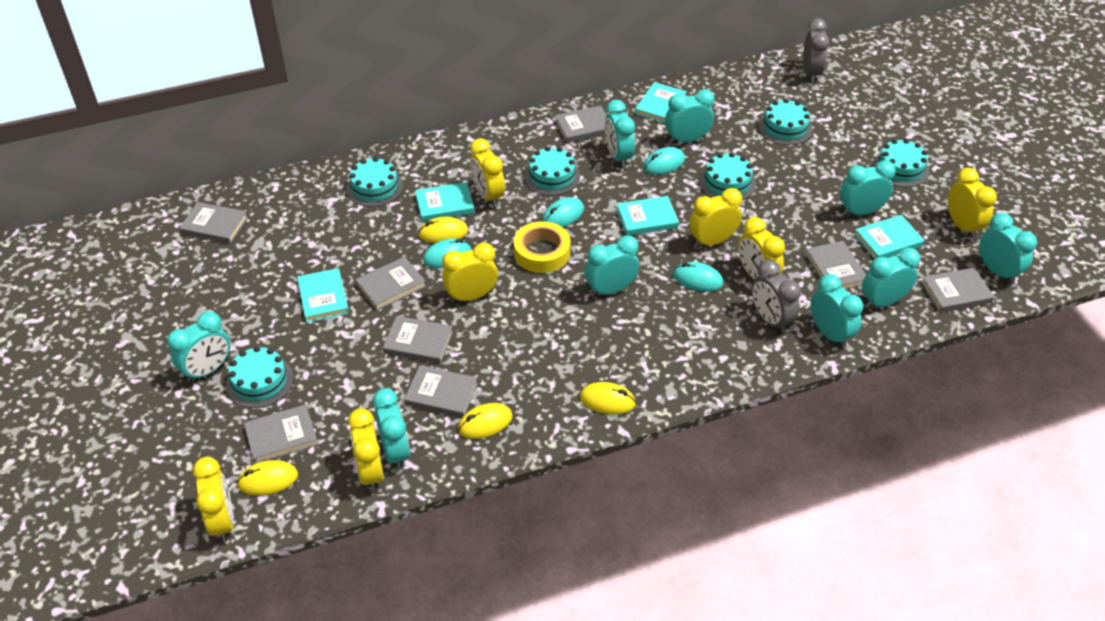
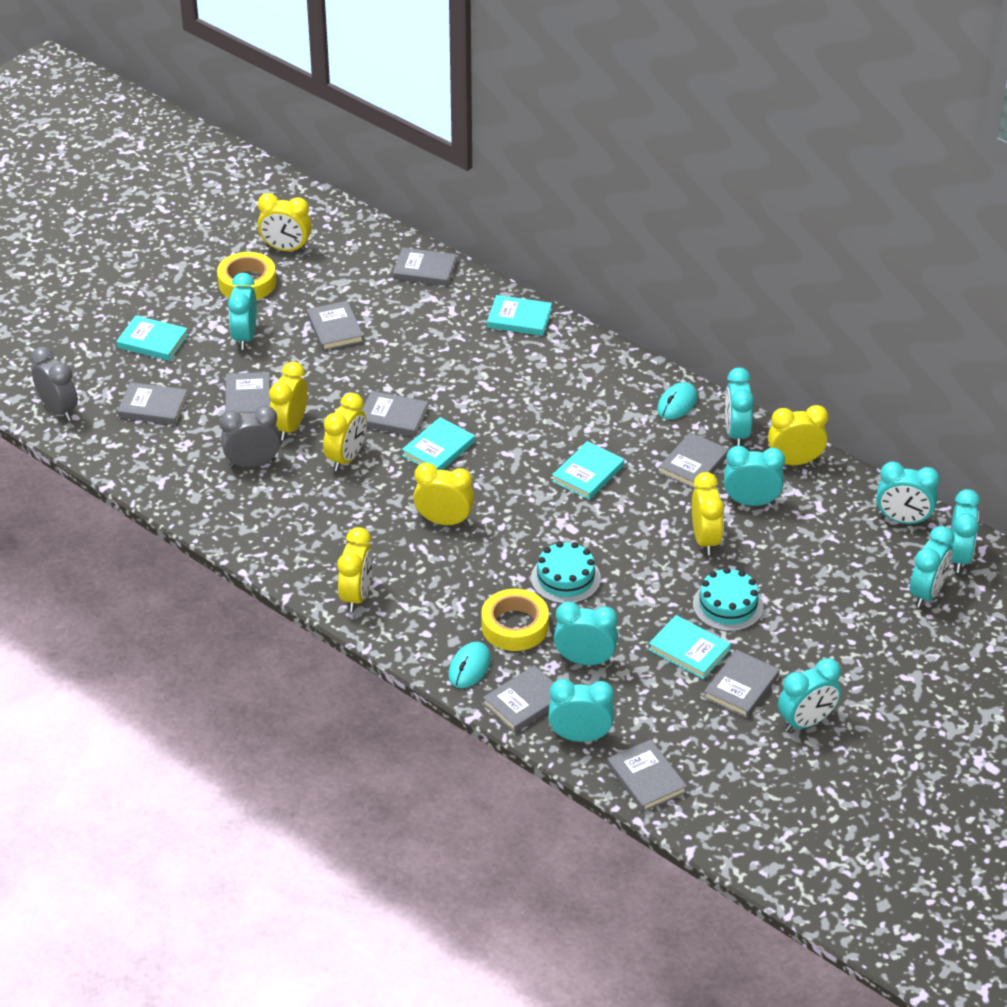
grey book: [179,202,248,244] [244,404,318,464] [355,257,426,310] [383,316,453,364] [404,365,478,418] [555,106,607,143] [805,241,866,289] [921,268,994,313] = 8 -> [117,382,188,425] [225,372,271,414] [307,301,364,351] [362,391,428,437] [393,247,457,286] [483,665,554,733] [607,740,687,812] [658,432,729,489] [704,650,780,718] = 9
turquoise cake: [226,346,293,408] [346,157,403,207] [524,146,580,196] [699,152,756,200] [758,99,813,145] [872,139,929,187] = 6 -> [531,541,601,604] [693,567,764,632] = 2
turquoise mouse: [423,238,471,268] [542,197,584,227] [643,147,685,175] [673,262,723,292] = 4 -> [448,642,491,688] [657,382,698,419] = 2
yellow mouse: [236,460,298,496] [418,217,468,243] [458,403,513,439] [580,382,636,414] = 4 -> none = 0
yellow tape: [513,221,570,273] = 1 -> [217,252,276,300] [481,589,549,651] = 2

